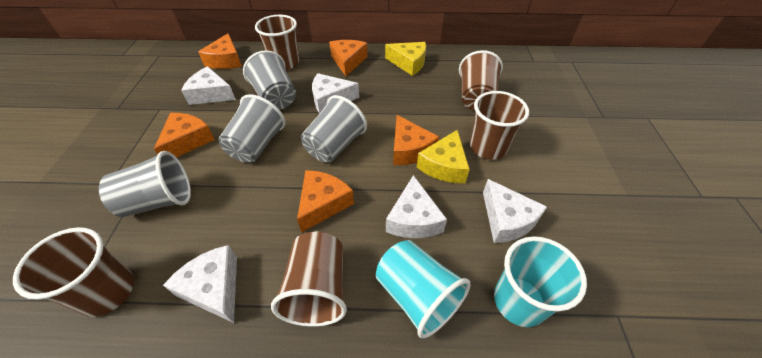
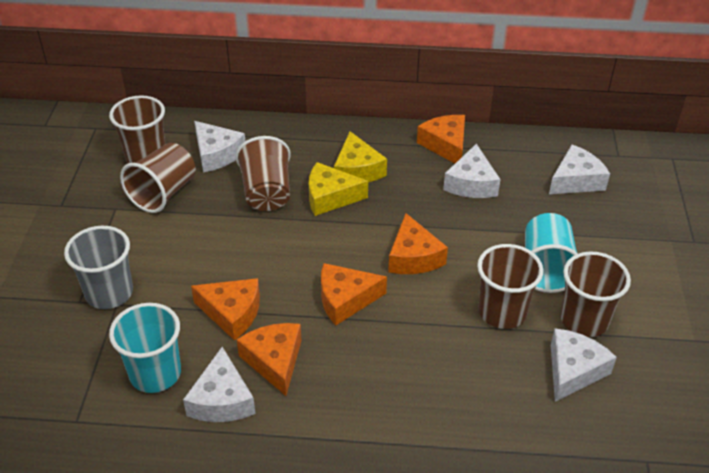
grey cup: [99,151,191,217] [218,94,285,163] [243,50,296,110] [301,95,367,163] = 4 -> [64,226,133,309] = 1

